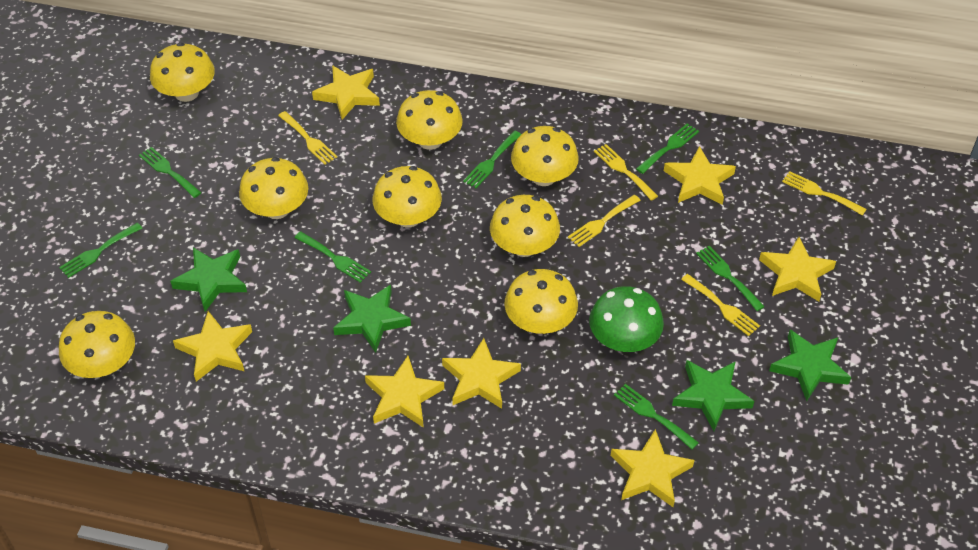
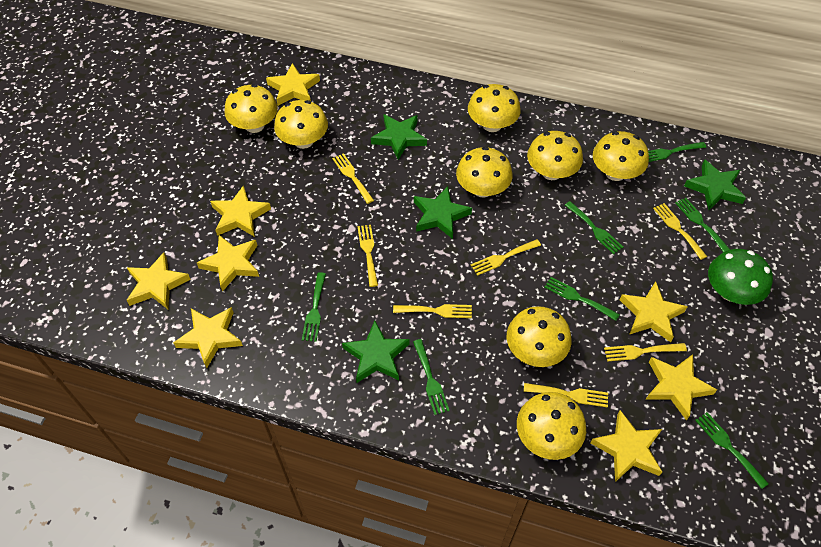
yellow fork: [278,111,337,165] [568,195,641,247] [594,144,658,201] [681,274,760,336] [782,171,867,216] = 5 -> [332,153,374,204] [357,225,378,287] [393,304,472,318] [471,239,541,276] [524,383,608,407] [604,343,687,362] [653,203,707,260] = 7
yellow star: [173,311,252,382] [312,65,380,120] [365,356,444,428] [442,338,521,409] [611,429,694,507] [664,146,736,205] [759,237,836,301] = 7 -> [126,252,191,309] [173,307,243,368] [197,235,259,292] [210,185,271,237] [266,63,320,106] [590,410,662,482] [620,281,688,342] [646,354,717,421] = 8

